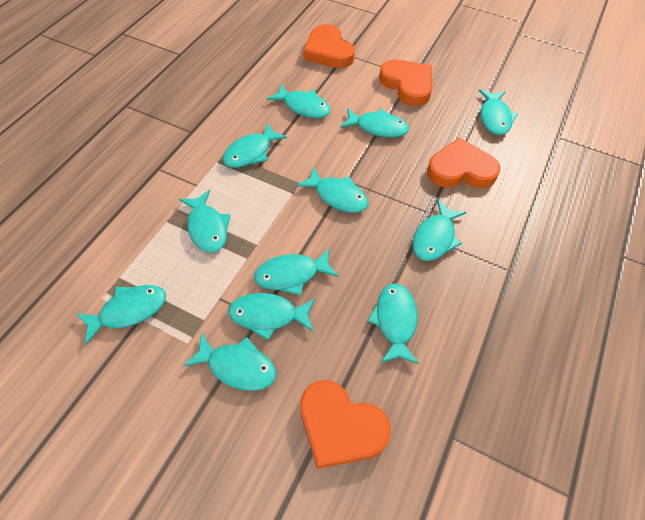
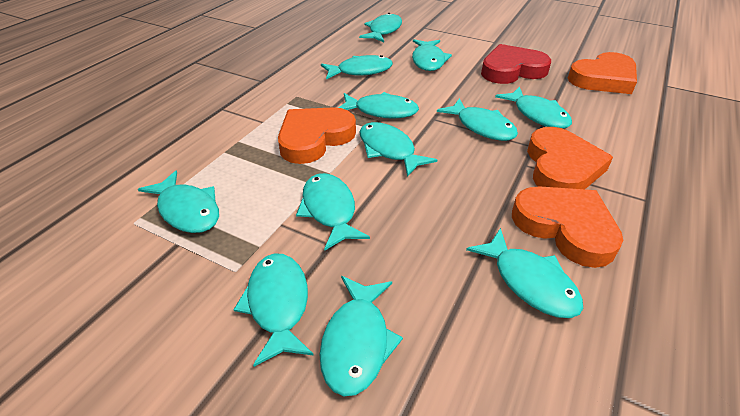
red heart: none = 0 -> [481,44,551,84] = 1

